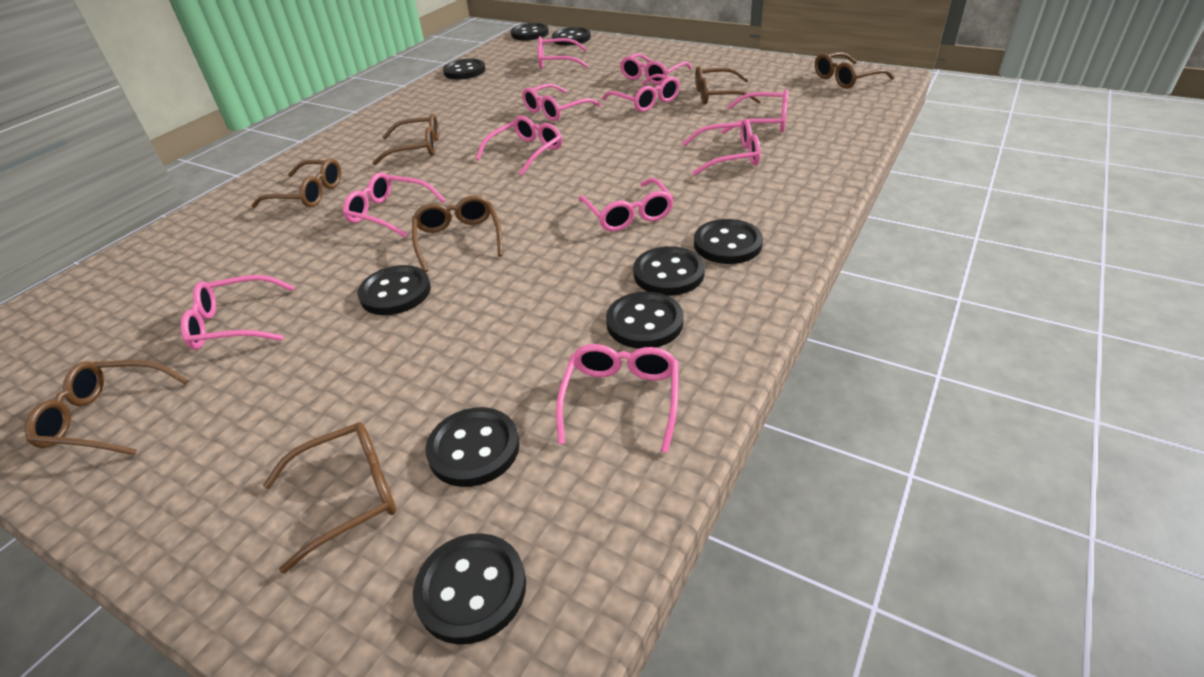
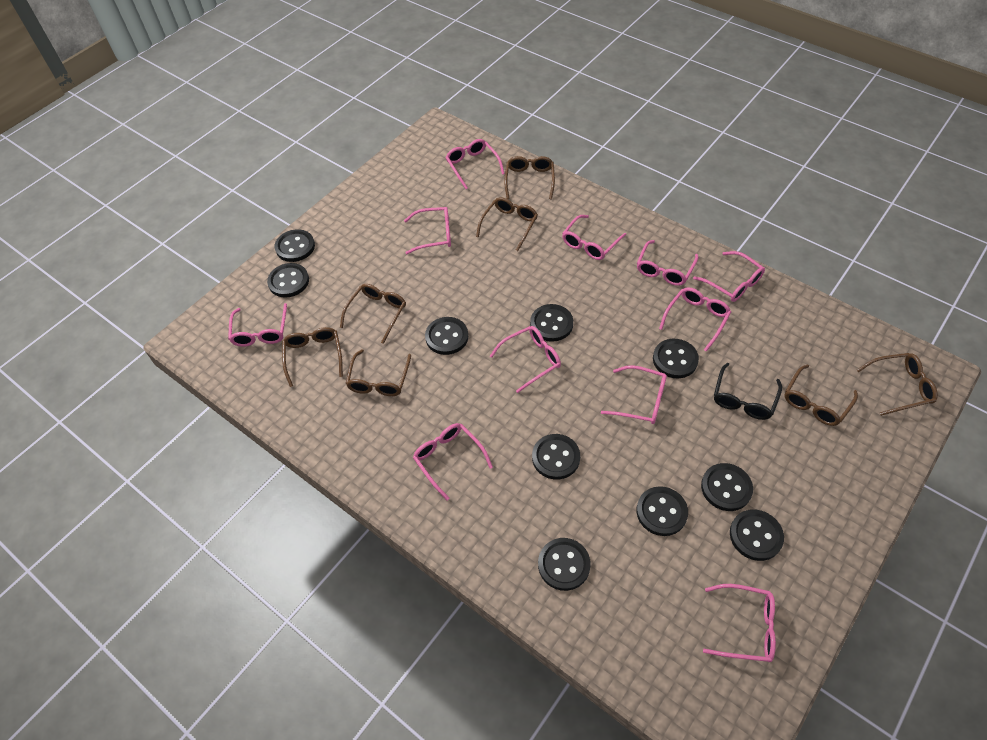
black button: [358,265,431,315] [413,533,526,645] [426,407,520,487] [443,59,486,79] [511,23,549,40] [552,27,591,45] [606,291,684,349] [633,246,705,296] [694,219,763,264] = 9 -> [267,263,309,298] [275,229,315,262] [425,317,468,355] [530,304,573,342] [532,434,580,480] [538,538,591,591] [636,486,688,536] [653,339,699,378] [701,463,753,511] [730,509,784,561] = 10
black glasses: none = 0 -> [714,363,782,420] = 1

